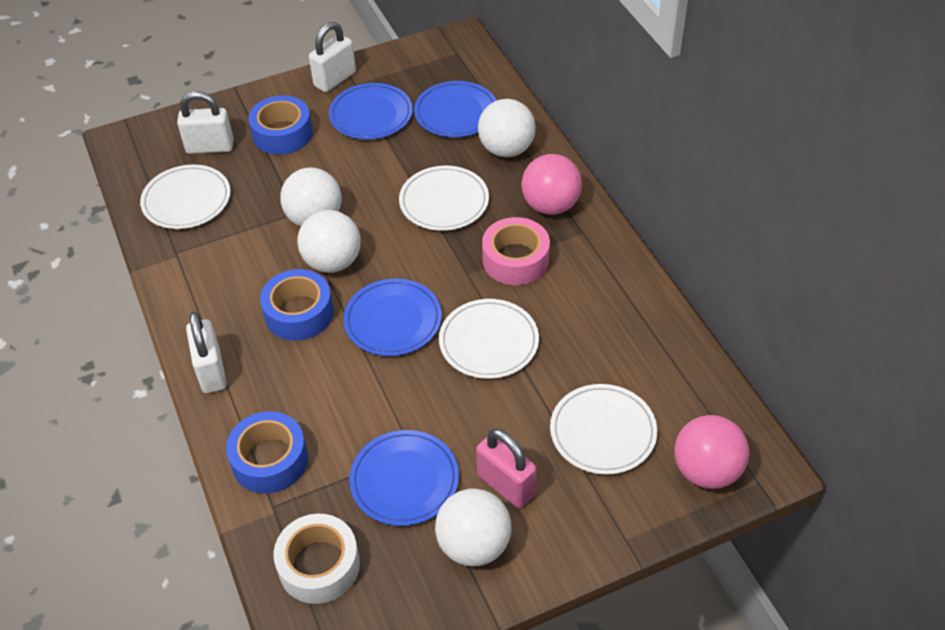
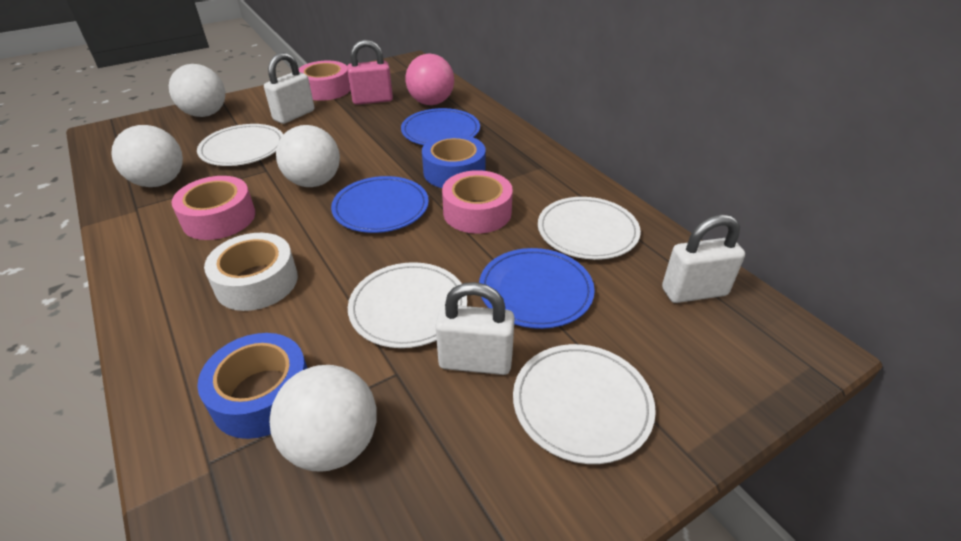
blue plate: [329,83,413,140] [343,279,442,356] [349,430,459,526] [414,81,497,137] = 4 -> [331,176,429,233] [401,108,480,145] [479,248,595,329] = 3
blue tape: [226,411,308,494] [248,95,313,155] [260,269,334,341] = 3 -> [197,333,307,439] [422,134,486,188] = 2
pink ball: [521,154,582,215] [674,415,749,489] = 2 -> [405,54,454,105] = 1
pink tape: [482,217,550,285] = 1 -> [171,176,255,240] [299,61,350,101] [442,170,513,234] = 3

